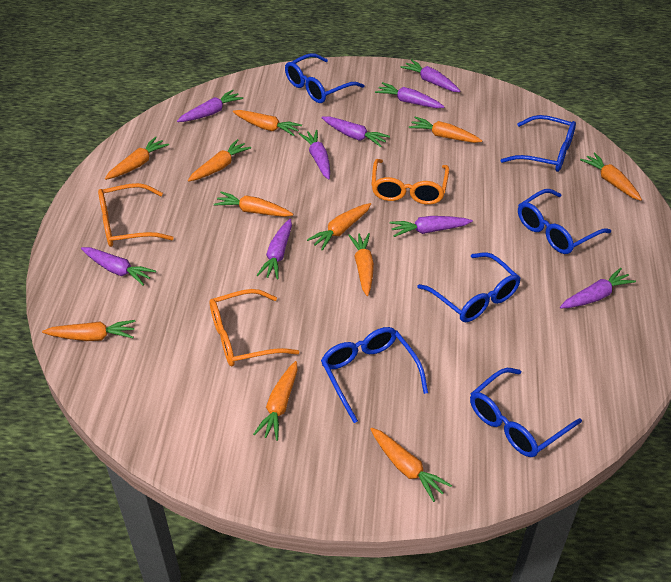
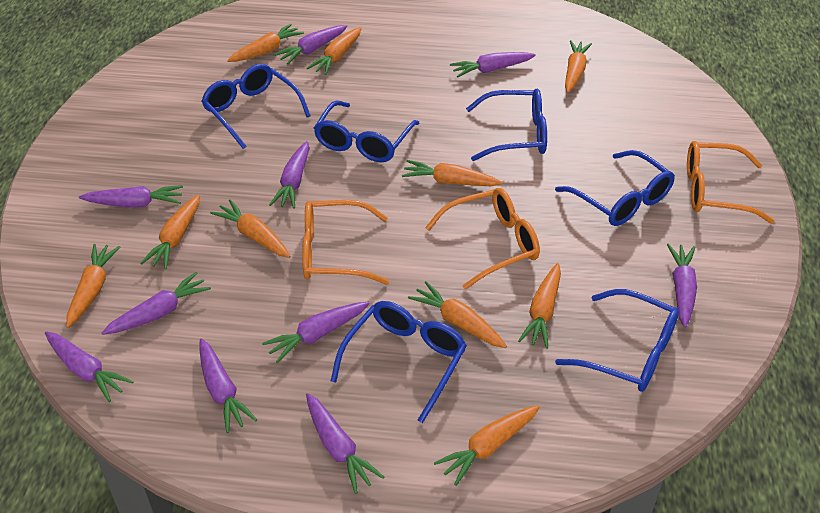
orange carrot: [42,320,135,341] [105,137,169,180] [188,139,251,182] [214,191,293,217] [233,110,302,136] [253,361,298,441] [307,203,371,251] [348,233,374,296] [370,428,452,502] [409,117,482,143] [580,152,642,201] = 11 -> [66,244,120,328] [140,195,200,269] [210,199,291,258] [227,24,304,62] [307,27,362,75] [402,160,502,186] [408,281,507,348] [434,405,540,486] [518,263,561,349] [565,40,592,93] = 10
purple carrot: [81,247,156,286] [177,90,243,122] [257,219,292,279] [299,130,330,180] [322,116,390,147] [375,82,444,108] [390,216,473,237] [400,59,460,92] [560,268,636,308] = 9 -> [45,331,134,402] [79,185,183,208] [101,272,211,335] [199,338,257,433] [262,302,370,363] [269,141,309,209] [274,25,347,64] [306,393,384,494] [450,52,536,77] [667,243,697,328] = 10

